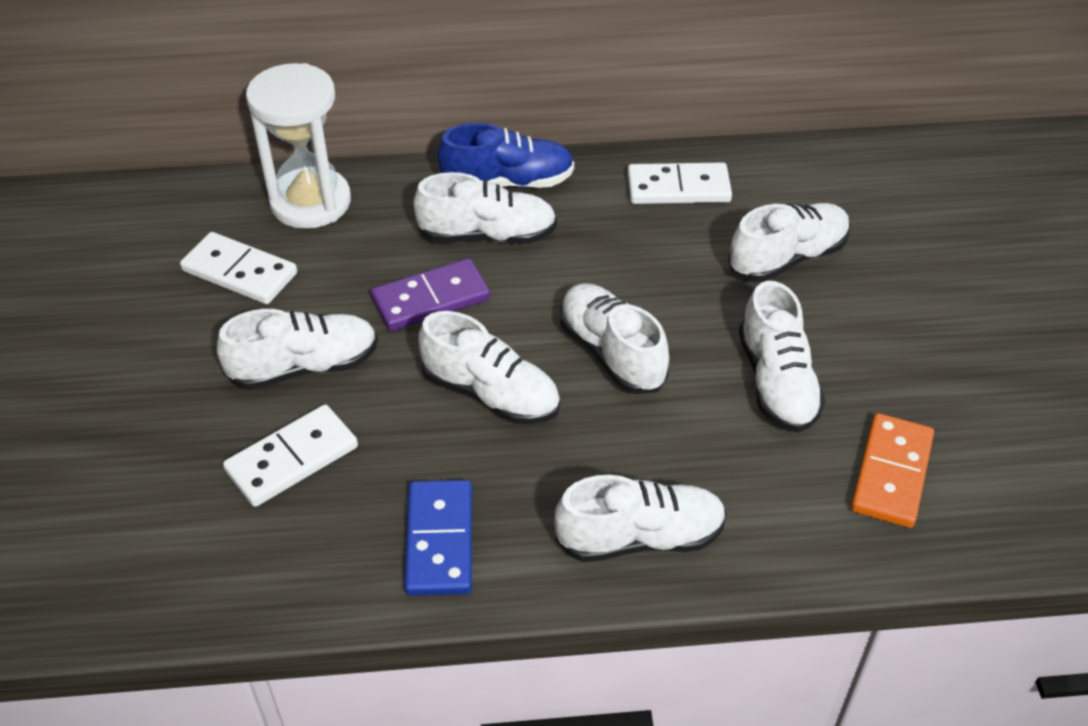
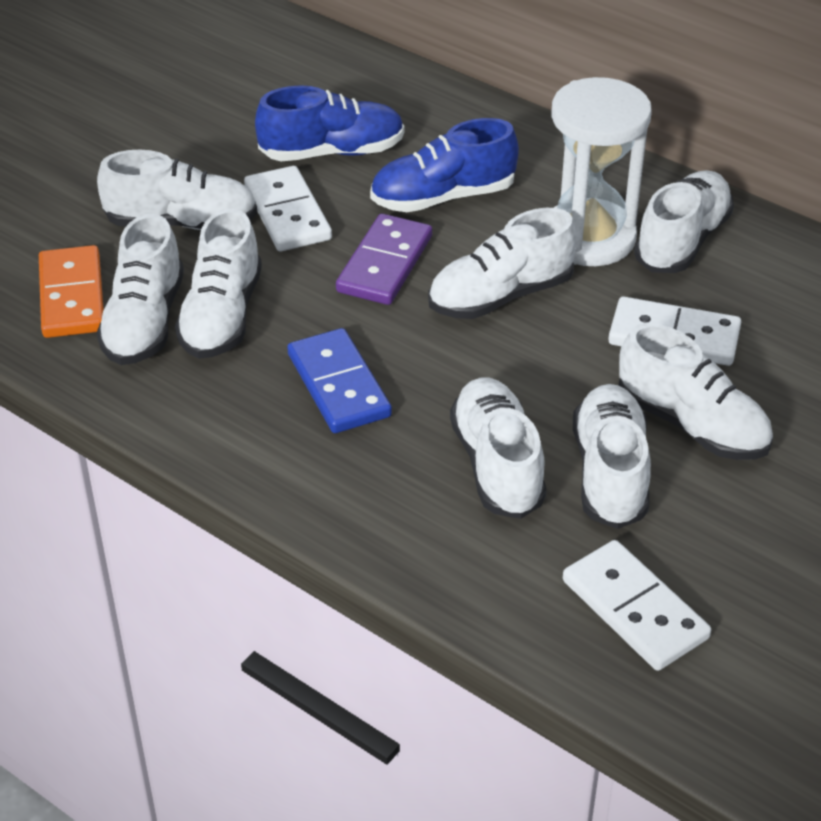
blue shoe: [438,123,574,188] = 1 -> [255,85,404,161] [370,118,519,212] = 2
white shoe: [217,309,378,390] [413,172,557,244] [418,311,560,425] [554,475,727,562] [560,283,669,394] [728,203,850,282] [739,281,825,433] = 7 -> [97,150,257,230] [97,214,184,365] [175,208,262,359] [428,208,577,319] [450,377,547,519] [573,384,651,529] [619,323,773,460] [634,170,734,273] = 8

